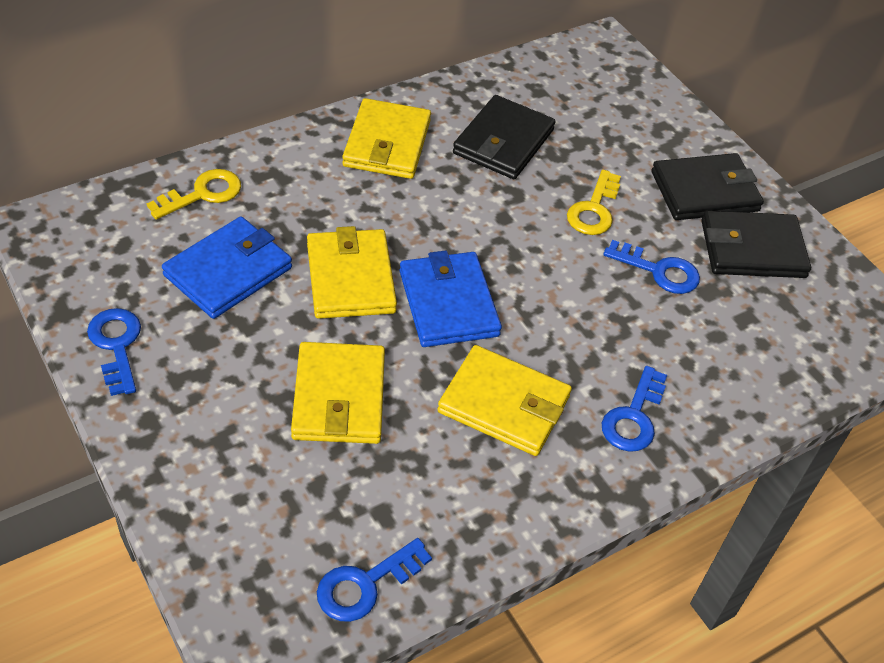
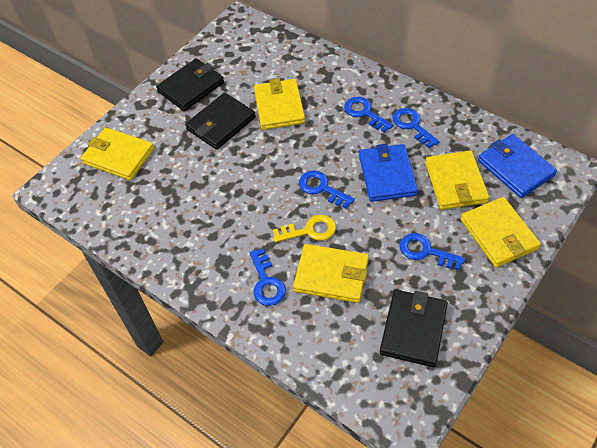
blue key: [87,308,141,396] [317,538,432,622] [602,366,667,452] [603,240,700,294] = 4 -> [249,249,286,306] [299,170,355,209] [344,97,393,133] [393,108,439,148] [399,233,465,270] = 5
yellow key: [147,169,241,220] [567,170,621,235] = 2 -> [273,215,336,242] = 1
yellow wallet: [291,342,385,444] [307,226,397,319] [342,98,431,179] [437,345,572,456] = 4 -> [81,127,154,180] [254,79,305,130] [293,244,369,303] [425,151,489,210] [461,197,541,268] = 5

